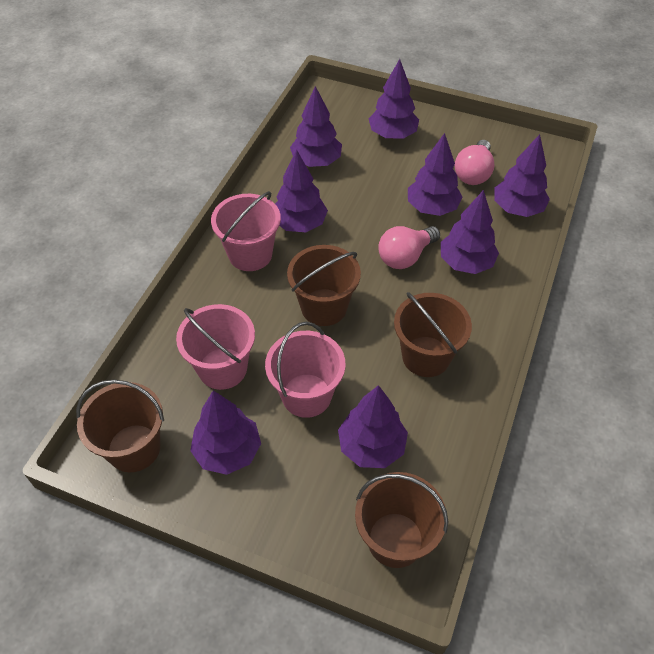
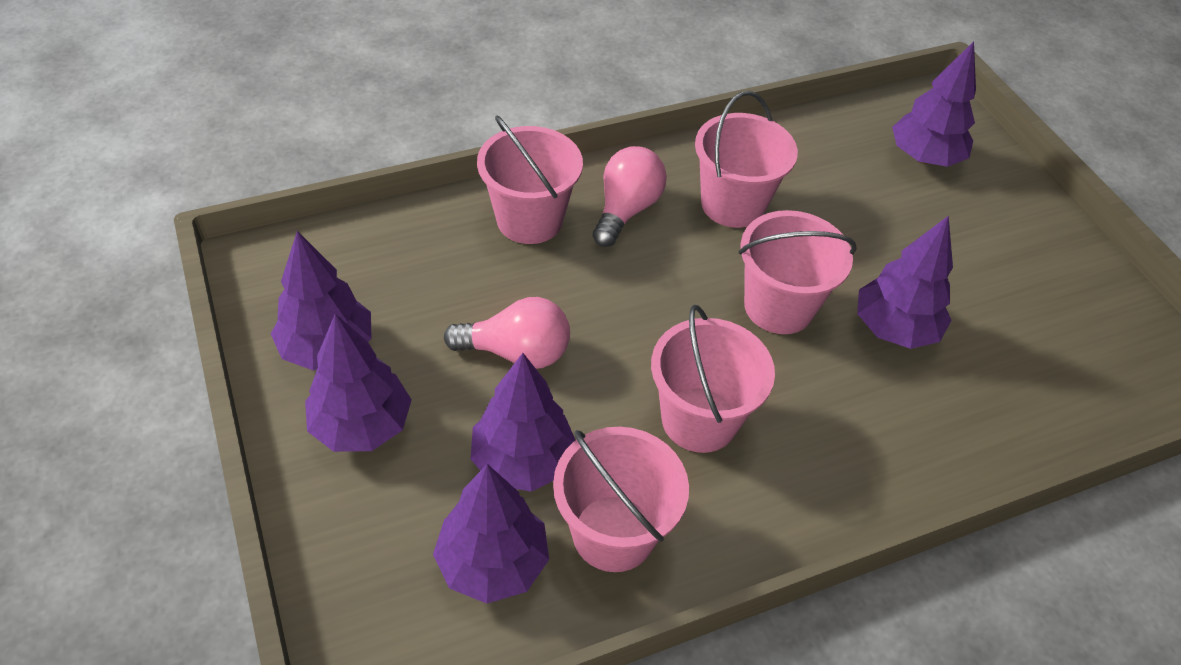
brown bucket: [76,380,164,472] [287,245,361,326] [355,472,448,568] [394,292,472,377] = 4 -> none = 0
pink bucket: [176,304,255,390] [211,191,281,271] [265,322,346,418] = 3 -> [477,116,583,244] [553,427,689,572] [651,305,775,453] [695,91,798,228] [739,210,857,334] = 5
purple tree: [190,391,261,475] [275,150,328,232] [290,86,342,167] [338,385,408,468] [369,59,419,139] [408,133,463,216] [441,190,499,274] [495,134,550,217] = 8 -> [271,231,372,370] [305,314,412,452] [433,464,549,603] [471,353,576,492] [857,215,953,349] [892,41,976,167] = 6

